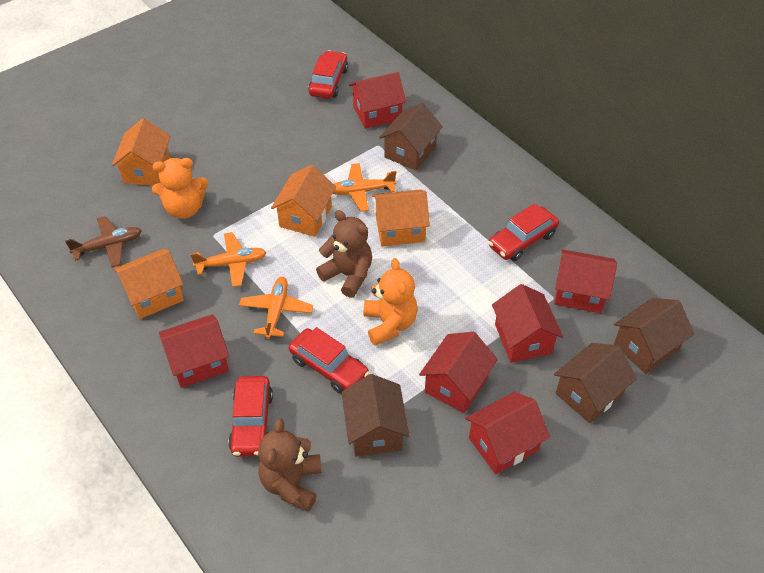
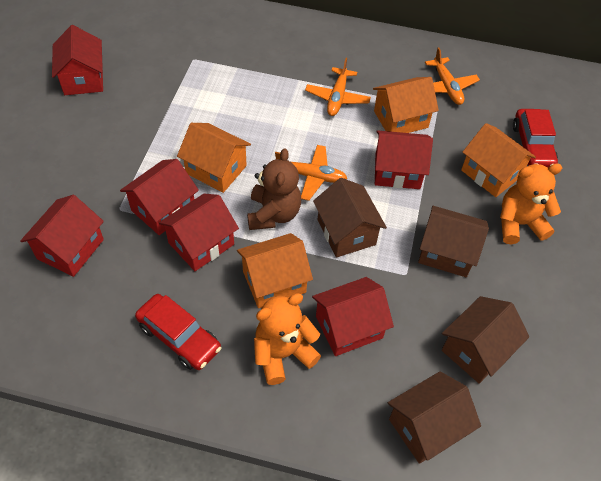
brown plane: [65,216,142,267] = 1 -> none = 0
brown teddy bear: [258,418,322,511] [316,210,372,298] = 2 -> [247,148,301,230] = 1
red car: [228,376,273,457] [288,327,370,394] [308,51,348,99] [488,203,559,261] = 4 -> [135,294,221,370] [513,109,558,168] = 2

